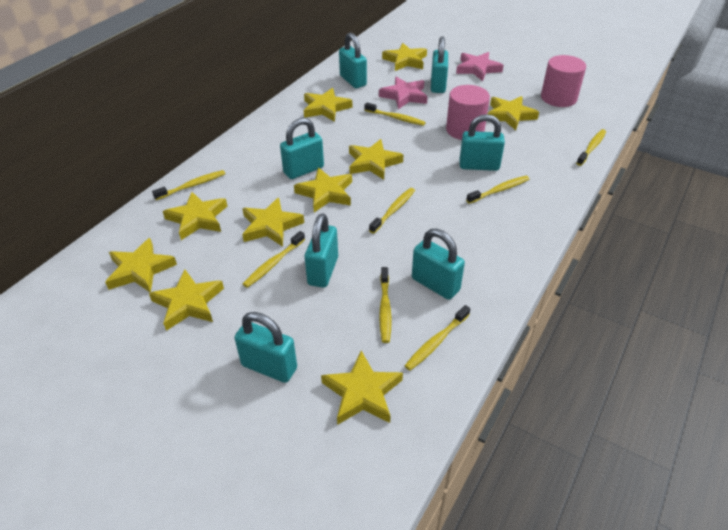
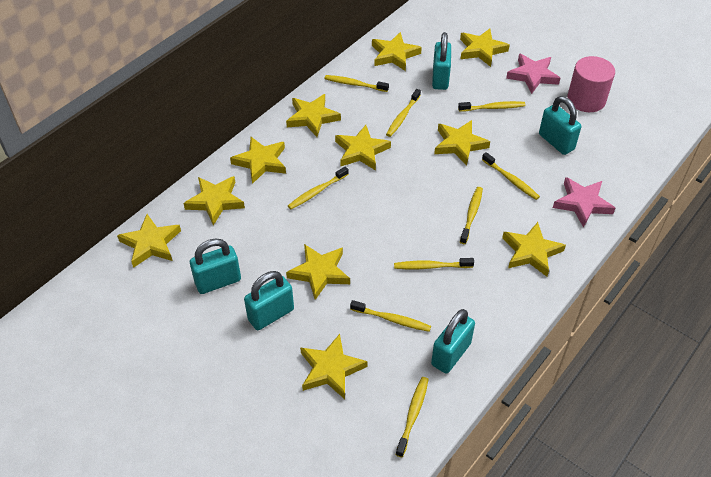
pink cylinder: [446,85,490,140] [541,55,586,107] = 2 -> [567,56,615,112] = 1
turquoise padlock: [235,312,297,383] [280,118,324,179] [305,213,338,288] [339,33,367,88] [412,229,465,300] [431,36,448,93] [459,114,505,171] = 7 -> [190,239,241,294] [244,271,294,330] [431,309,475,374] [432,32,451,90] [539,96,581,155] = 5
yellow star: [105,238,177,293] [149,270,224,331] [163,192,227,240] [242,198,304,247] [294,168,352,212] [304,88,352,122] [321,351,403,425] [349,139,403,180] [382,43,427,71] [487,96,539,130] = 10 -> [117,214,181,268] [183,176,245,225] [230,137,286,184] [286,94,341,137] [286,244,350,300] [300,334,368,399] [335,125,391,170] [372,32,422,71] [434,120,490,166] [460,28,510,67] [502,222,566,277] = 11
yellow toothbrush: [152,170,225,200] [243,231,305,288] [365,103,426,126] [369,188,415,234] [379,267,392,343] [405,305,470,370] [466,176,529,204] [576,129,606,166] = 8 -> [288,166,349,209] [324,75,389,92] [350,300,431,332] [386,89,421,137] [394,258,474,269] [396,377,429,457] [458,101,526,112] [460,187,483,244] [482,152,540,200] = 9

